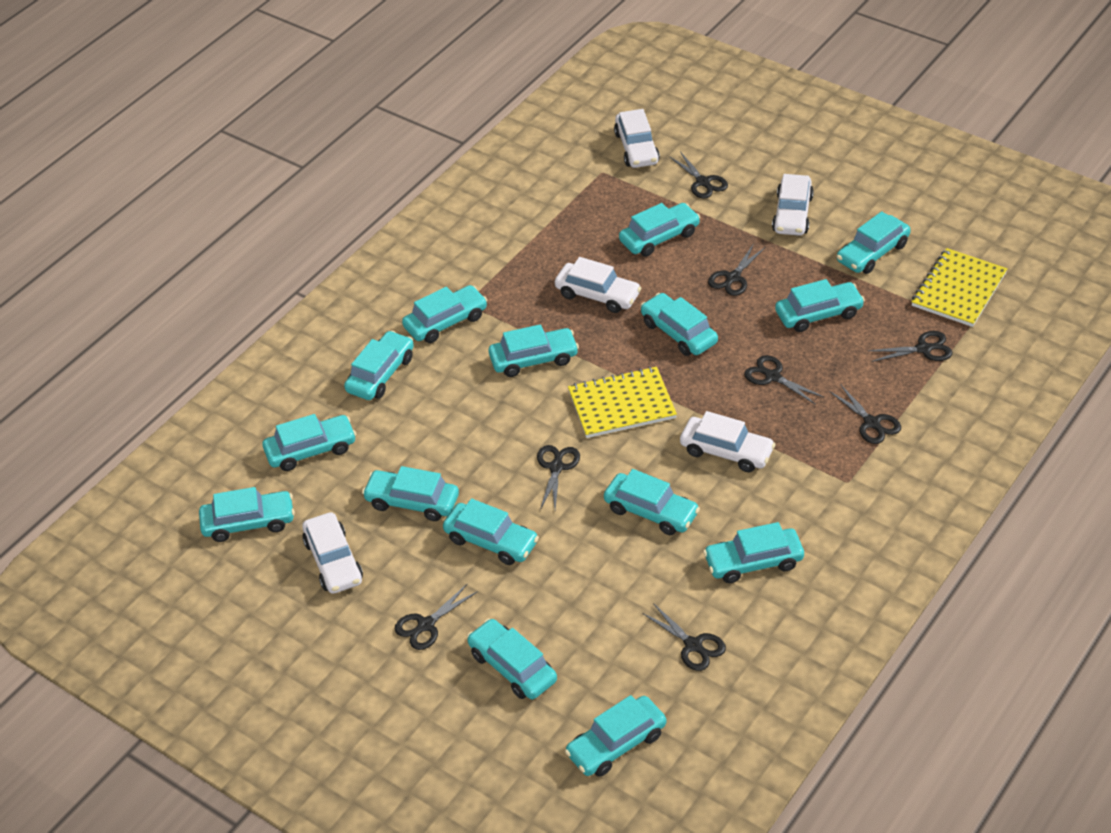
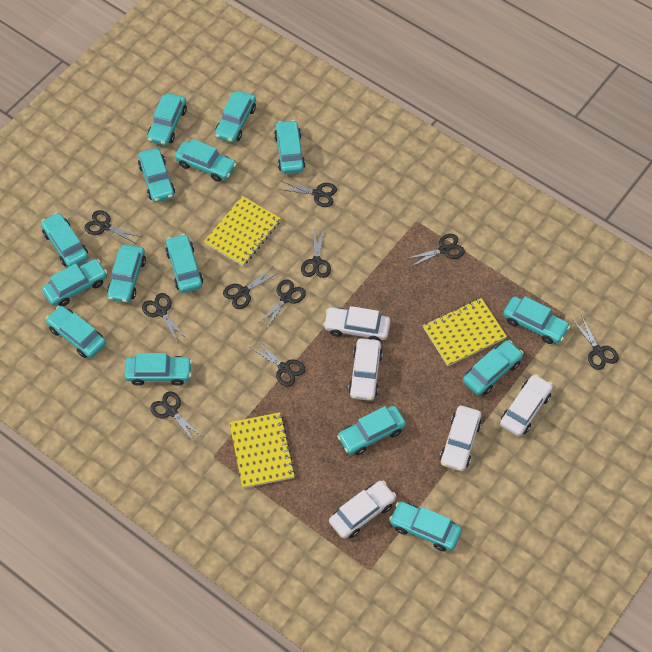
black scissors: [394,584,478,650] [537,445,580,510] [642,603,726,671] [670,152,728,199] [708,244,766,296] [744,355,824,405] [829,384,901,444] [868,331,953,362] = 8 -> [85,210,142,244] [142,293,187,343] [150,391,202,443] [223,267,278,309] [250,341,305,386] [257,279,306,329] [279,181,337,207] [301,229,331,278] [406,234,465,267] [573,315,619,370] = 10
yellow notebook: [568,366,677,438] [912,248,1008,327] = 2 -> [204,196,281,266] [229,412,295,488] [423,298,507,366] = 3

